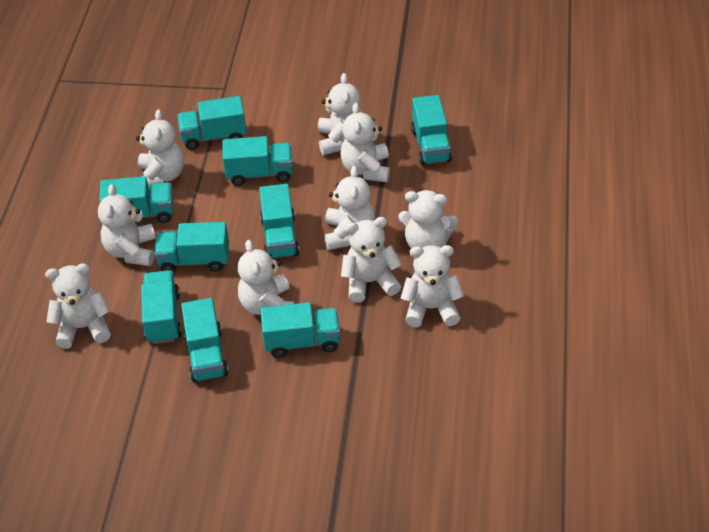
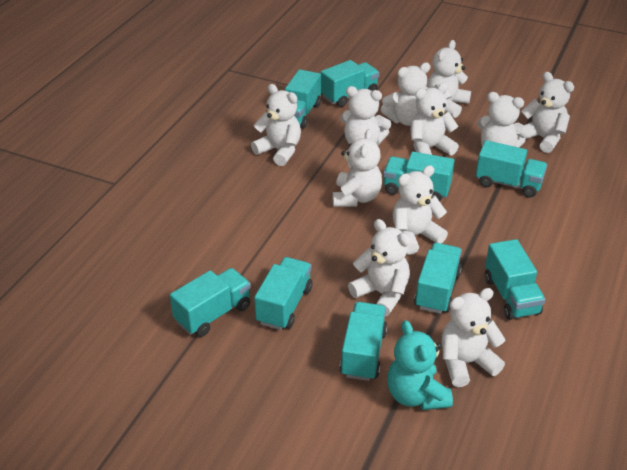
turquoise teddy bear: none = 0 -> [387,320,453,410] = 1
white teddy bear: [45,263,111,349] [98,184,156,266] [136,109,184,190] [238,240,294,315] [318,73,362,155] [325,166,375,250] [340,103,390,182] [341,217,402,303] [398,190,458,249] [401,245,464,327] = 10 -> [251,84,301,166] [332,129,382,207] [340,86,391,145] [348,219,410,316] [381,63,430,126] [393,165,448,255] [410,83,459,156] [427,40,471,118] [442,288,506,387] [477,92,529,148] [521,72,574,153] = 11

